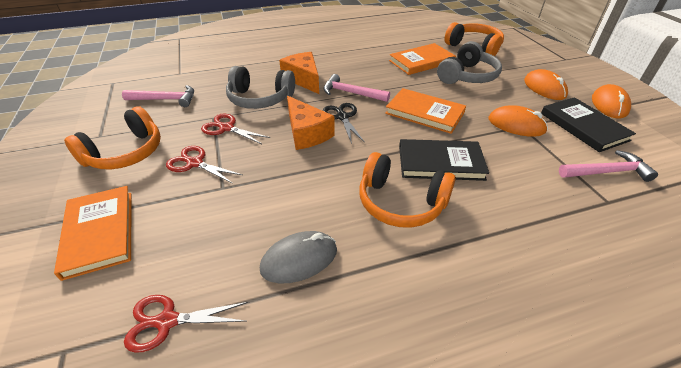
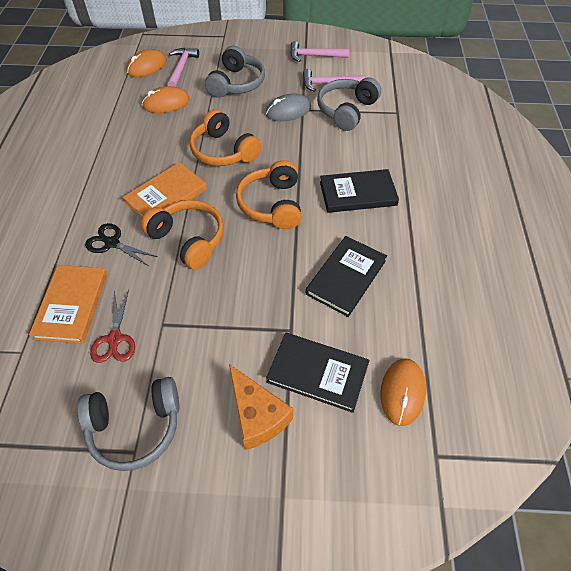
black book: [399,139,489,181] [541,97,636,152] = 2 -> [266,333,369,413] [306,236,387,317] [320,169,399,213] = 3
grey headphones: [226,66,295,109] [437,41,502,84] = 2 -> [77,377,179,471] [205,46,265,98] [317,77,381,131] = 3
orange book: [54,186,132,281] [385,88,466,134] [389,43,456,75] = 3 -> [29,265,107,344] [123,162,207,218] = 2
orange cheese: [279,52,319,94] [287,95,335,150] = 2 -> [229,364,293,450] = 1
red scissors: [124,295,248,353] [166,146,243,184] [201,114,270,144] = 3 -> [90,289,135,363] = 1

